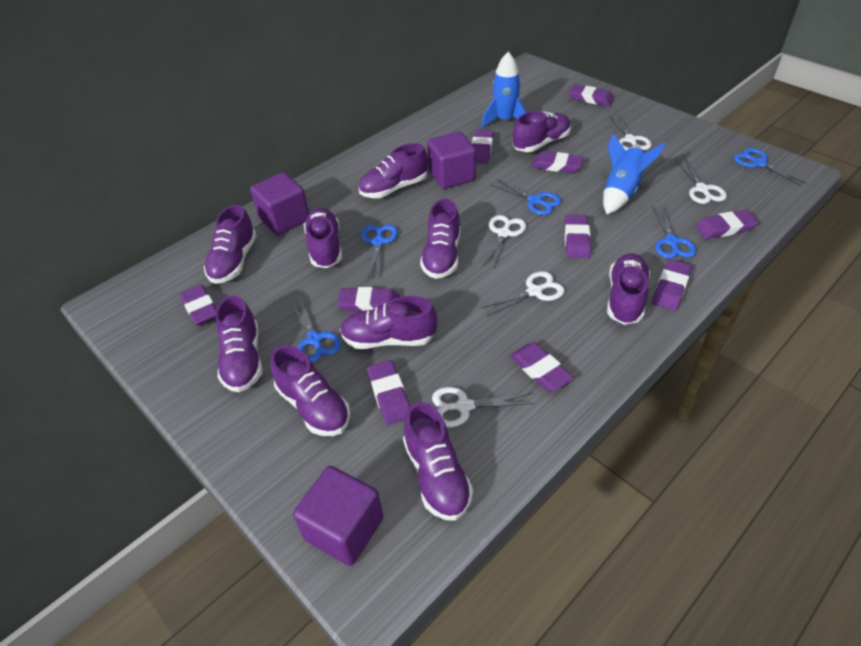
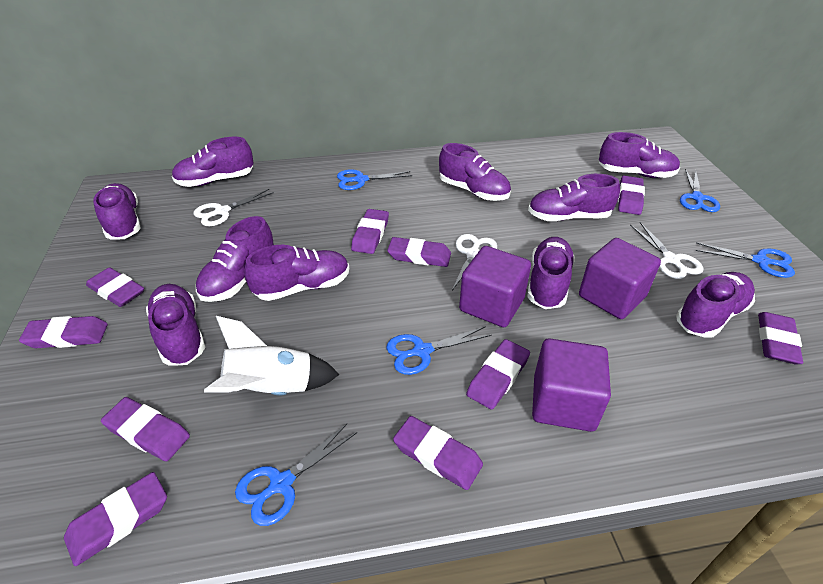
blue rocket: [482,52,527,128] [603,134,666,214] = 2 -> none = 0
white rocket: none = 0 -> [204,316,339,395] = 1
white scissors: [432,387,534,427] [481,271,565,316] [483,215,526,268] [610,115,652,150] [676,159,727,204] = 5 -> [194,189,274,226] [452,234,497,290] [630,222,703,279] = 3

